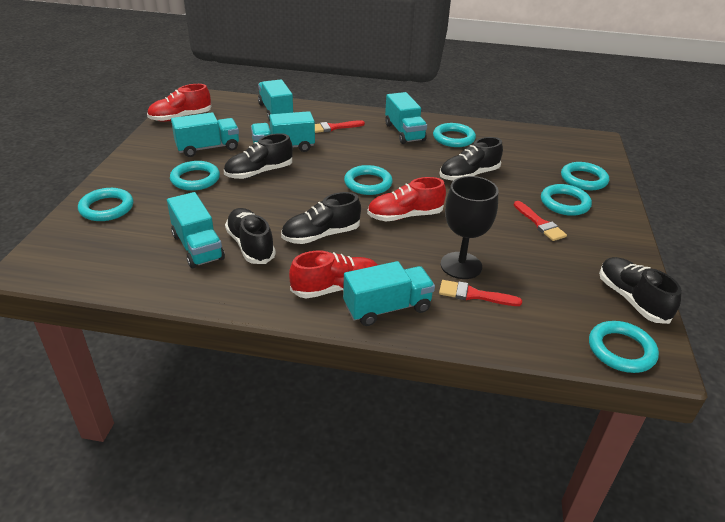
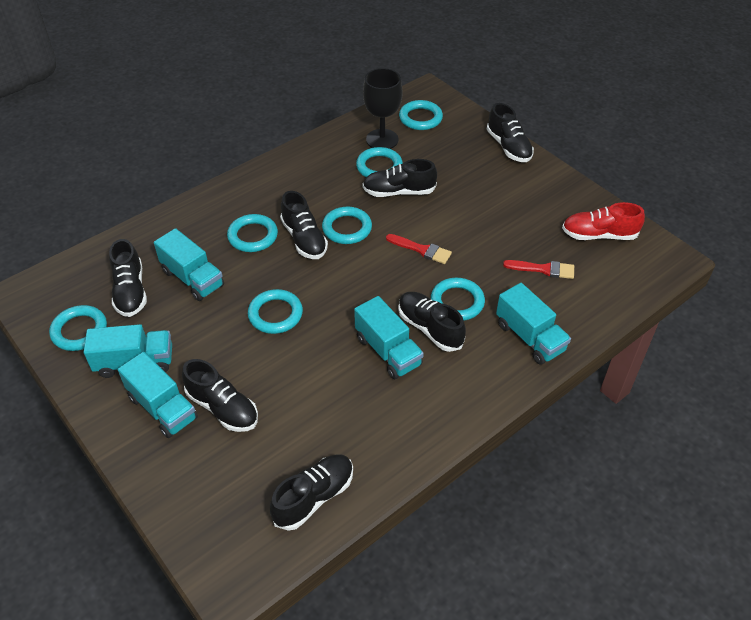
black shoe: [224,133,293,179] [225,208,276,264] [281,192,361,244] [439,137,503,181] [599,257,682,324] = 5 -> [109,239,147,317] [182,359,258,432] [270,454,353,531] [280,191,328,259] [363,159,437,197] [398,292,466,352] [486,103,534,162] = 7
red brush: [315,120,365,133] [439,280,522,306] [514,201,567,241] = 3 -> [386,234,452,264] [503,260,574,279] = 2
red shoe: [147,84,211,122] [289,251,378,299] [367,177,446,222] = 3 -> [562,202,645,240] = 1
turquoise truck: [167,192,225,268] [171,112,239,157] [251,111,315,152] [258,79,294,121] [343,261,435,326] [385,92,427,144] = 6 -> [84,324,172,378] [118,352,198,438] [154,228,224,301] [354,296,424,379] [496,283,571,365] = 5

